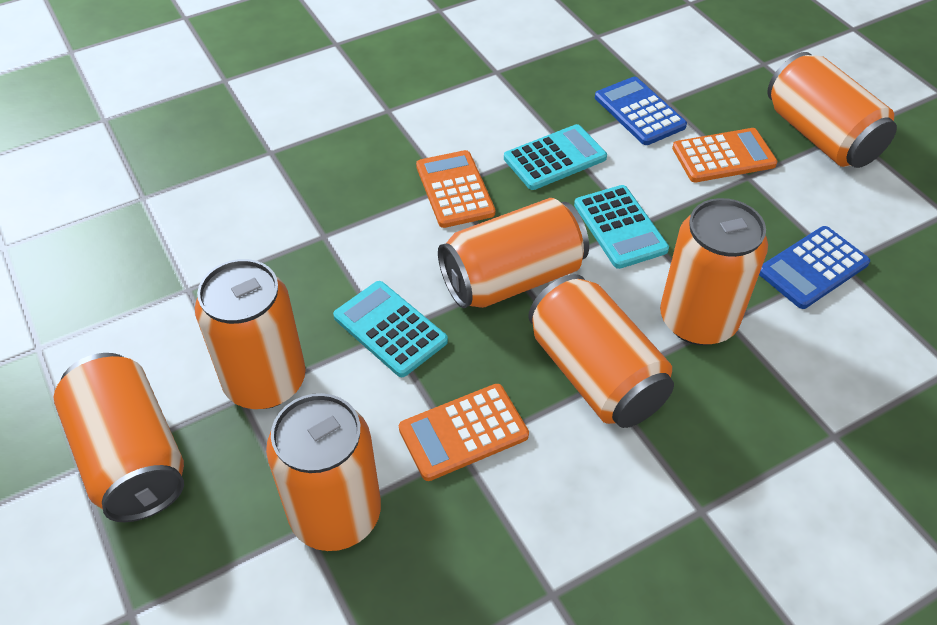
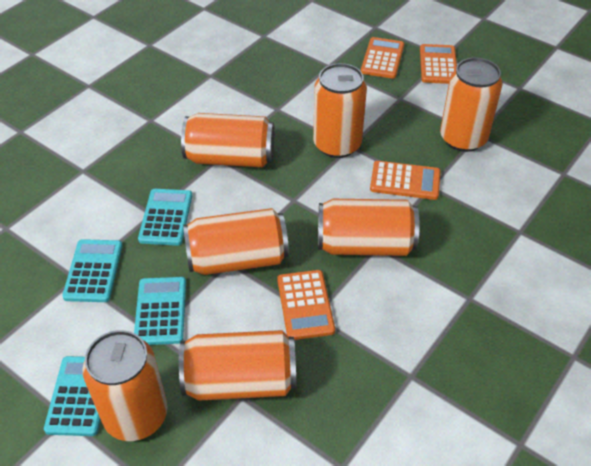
blue calculator: [595,77,687,145] [759,226,870,309] = 2 -> none = 0
orange calculator: [399,384,529,481] [416,150,495,228] [672,128,777,182] = 3 -> [277,270,335,340] [361,37,404,79] [370,161,441,200] [420,44,457,84] = 4
turquoise calculator: [333,281,448,377] [504,124,607,190] [574,185,669,269] = 3 -> [44,356,101,436] [62,239,123,302] [134,277,186,345] [138,189,192,246] = 4

